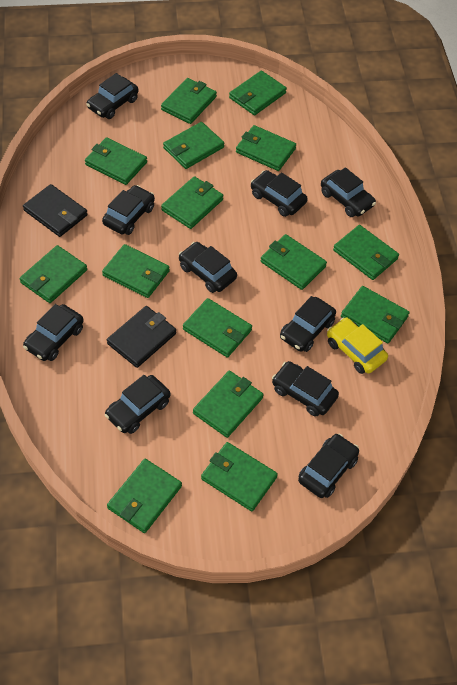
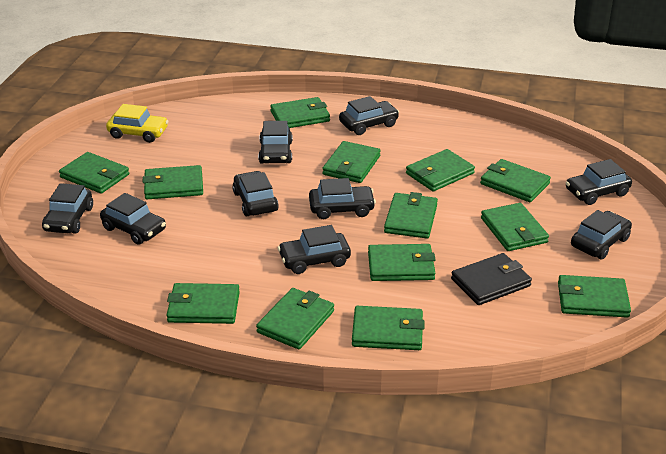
black car: [23,304,84,361] [86,73,138,119] [102,185,155,235] [105,375,171,434] [179,242,237,293] [251,170,308,217] [272,361,339,417] [280,296,336,352] [298,434,359,498] [321,167,376,217] = 10 -> [42,183,93,233] [100,193,166,245] [232,171,279,216] [258,121,293,164] [278,225,351,274] [309,178,376,219] [339,96,399,135] [566,159,632,205] [571,210,632,259] = 9
black wallet: [23,184,88,237] [107,306,176,368] = 2 -> [451,253,532,305] = 1
green wallet: [20,245,87,303] [85,137,147,185] [102,244,170,298] [107,459,182,533] [161,78,217,124] [161,176,223,229] [163,122,224,169] [183,298,252,358] [193,371,263,438] [201,442,278,511] [229,71,287,115] [236,125,296,171] [260,234,327,290] [333,225,399,280] [341,286,410,343] = 15 -> [59,152,129,194] [143,165,203,199] [166,283,240,324] [256,288,334,349] [270,97,330,128] [322,141,381,183] [352,306,425,350] [368,244,435,281] [384,192,438,239] [406,149,475,191] [480,159,551,202] [481,203,549,251] [558,275,631,318] = 13

